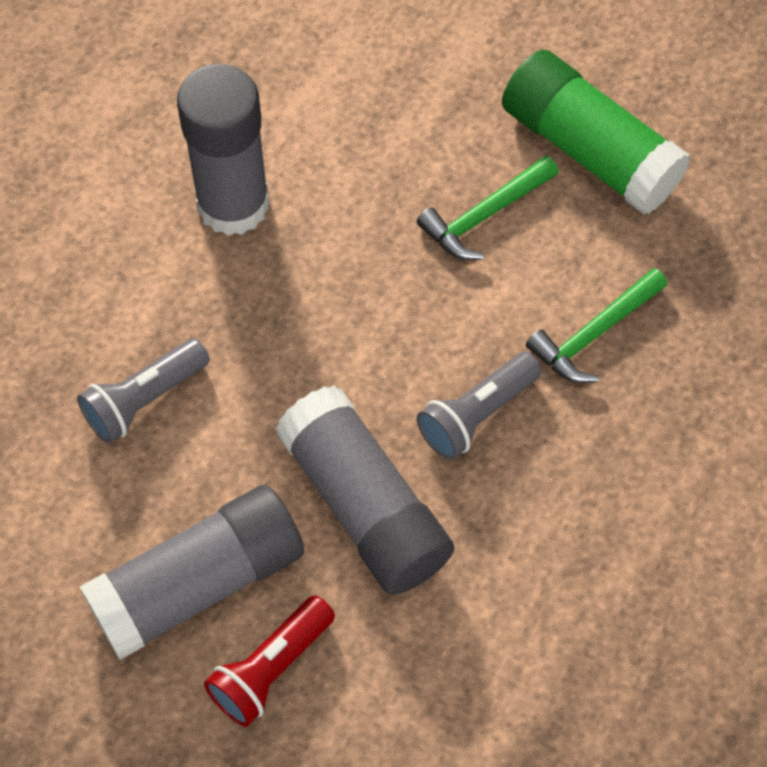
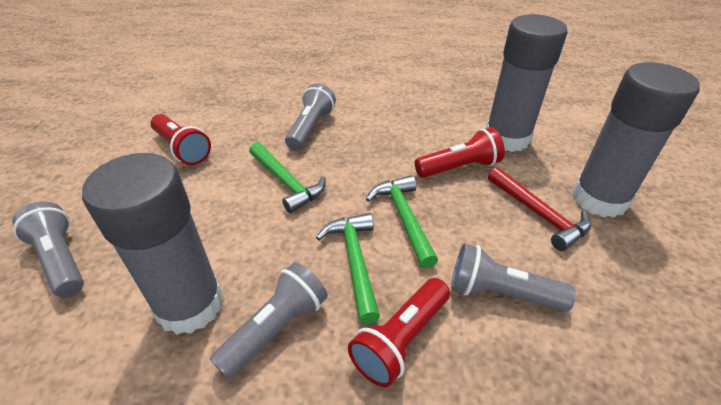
green glue stick: [502,50,690,214] = 1 -> none = 0
green hammer: [417,155,559,260] [526,268,667,383] = 2 -> [249,142,326,213] [316,213,380,324] [366,175,438,269] = 3
grey flashlight: [77,338,210,444] [417,352,542,460] = 2 -> [12,202,84,298] [210,262,328,380] [285,83,336,150] [451,243,576,312] = 4
red flashlight: [204,595,335,727] = 1 -> [150,114,211,165] [348,278,450,387] [415,127,505,178] = 3
red hammer: none = 0 -> [488,167,591,251] = 1

